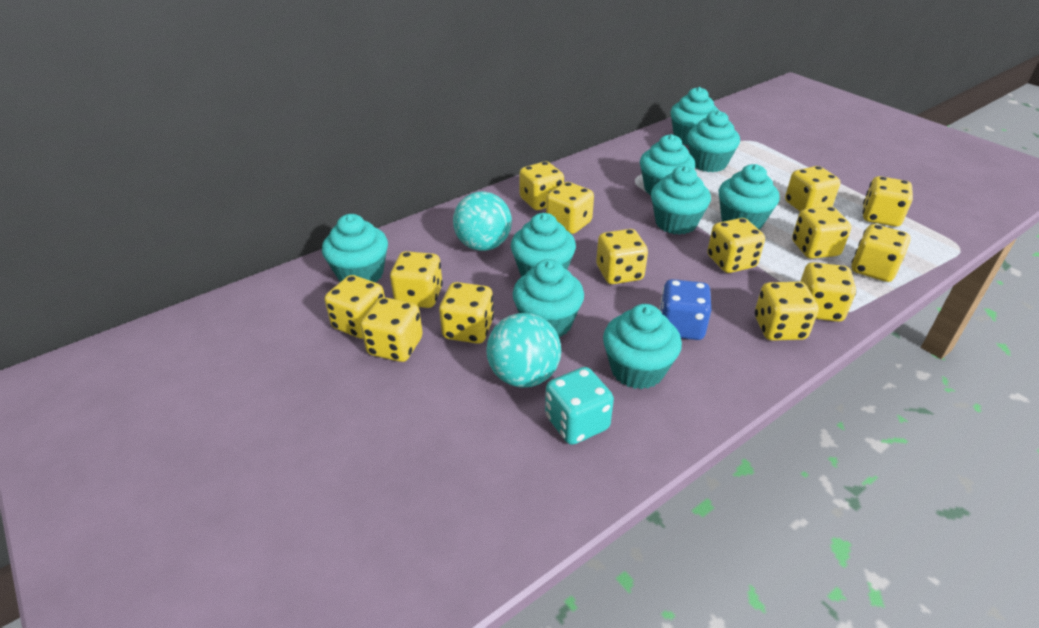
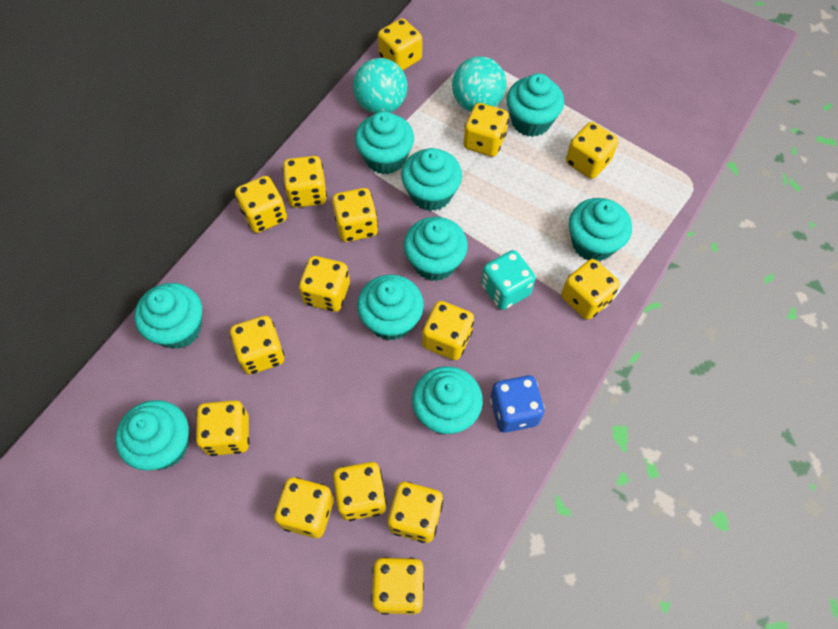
yellow dice: [325,275,385,339] [361,297,423,362] [390,251,443,308] [439,282,494,344] [519,161,564,210] [546,182,594,234] [596,229,648,284] [707,218,765,273] [755,282,819,341] [785,166,841,212] [792,207,851,259] [800,262,856,322] [851,224,911,282] [863,176,913,227] = 14 -> [195,400,250,456] [230,316,284,374] [235,176,287,233] [274,477,334,538] [282,156,327,208] [299,256,350,312] [332,188,378,242] [333,462,387,521] [371,557,424,615] [378,18,422,70] [388,482,443,543] [422,301,474,360] [464,103,509,157] [561,259,620,320] [566,122,618,179] = 15

